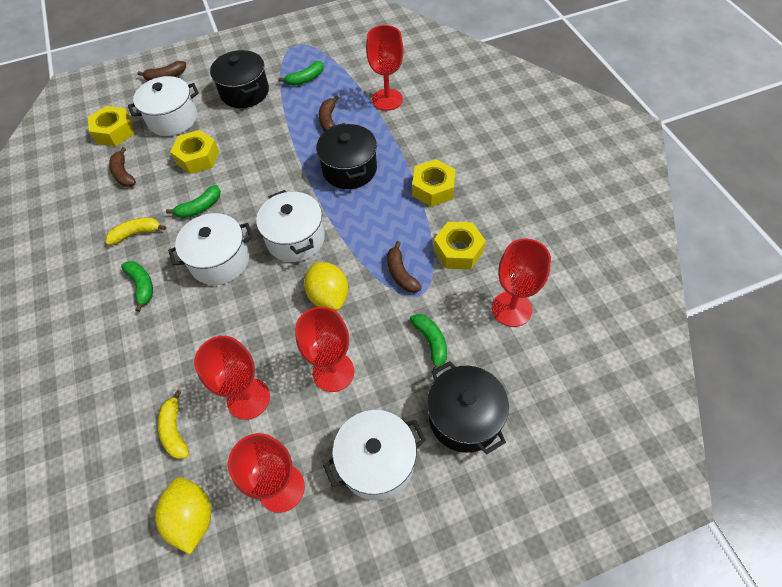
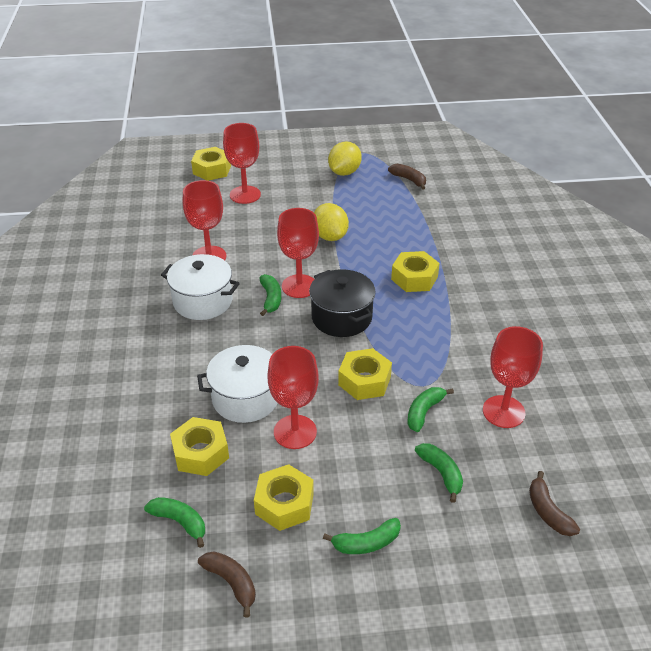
black pot: [210,50,269,108] [316,123,377,189] [427,361,509,454] = 3 -> [309,269,376,337] = 1
brown banana: [109,147,136,187] [137,61,186,81] [319,95,339,132] [387,241,422,293] = 4 -> [198,551,256,618] [388,164,426,190] [529,471,580,536] = 3
green banana: [121,261,153,312] [166,185,221,218] [278,61,324,86] [410,314,447,374] = 4 -> [144,497,205,548] [259,274,281,316] [323,518,401,554] [407,387,454,432] [415,443,463,503] = 5
white pot: [128,76,199,136] [168,213,253,285] [256,190,325,262] [323,410,426,501] = 4 -> [161,254,240,320] [197,345,277,423] = 2
yellow banana: [106,217,166,245] [157,390,189,459] = 2 -> none = 0
yellow nut: [88,106,134,146] [170,130,219,174] [412,159,456,207] [434,222,486,270] = 4 -> [170,417,229,476] [191,147,231,181] [254,464,314,531] [338,348,392,400] [391,251,440,292] = 5

